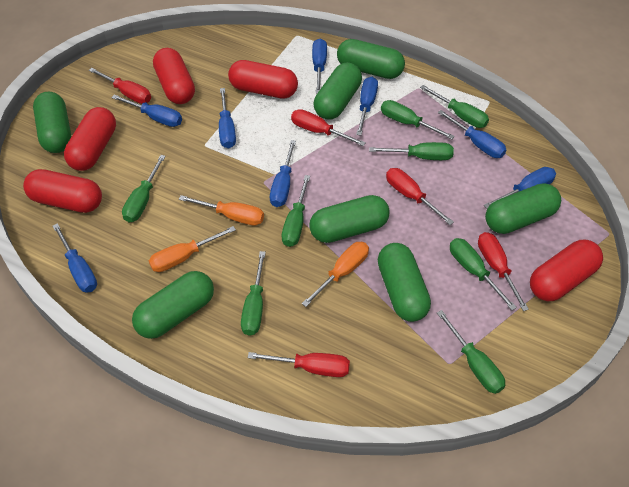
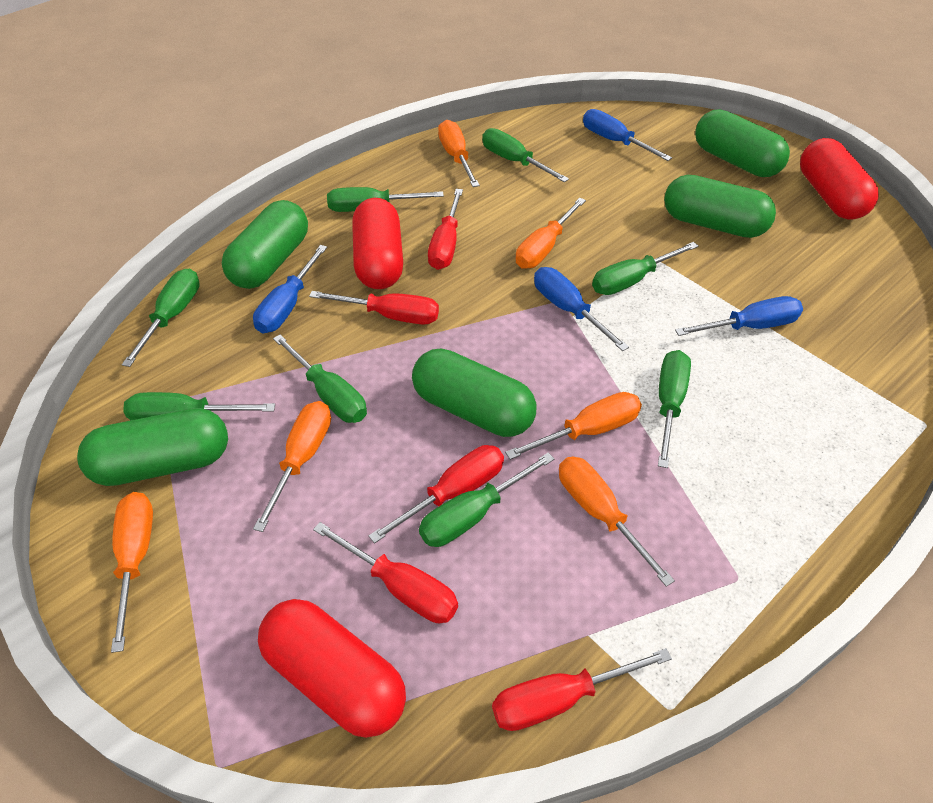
blue screwdriver: [53,223,97,293] [111,94,182,127] [219,88,236,148] [270,140,296,207] [312,39,327,93] [356,77,378,136] [438,110,506,158] [484,167,556,209] = 8 -> [253,245,327,333] [534,267,629,351] [583,109,672,161] [675,296,803,336] = 4
green capsule: [33,92,72,153] [132,271,214,339] [309,195,389,243] [314,62,362,120] [337,39,405,79] [378,243,431,322] [485,183,561,234] = 7 -> [77,408,228,486] [222,200,308,289] [412,349,536,437] [664,175,776,238] [695,109,790,177] = 5
orange screwdriver: [149,226,236,272] [179,195,264,225] [301,242,369,307] = 3 -> [111,492,153,653] [253,401,331,532] [438,120,480,187] [505,392,642,460] [515,198,586,269] [559,457,675,587] = 6
red capsule: [23,169,102,213] [64,107,116,171] [153,48,195,104] [228,60,298,99] [530,240,603,301] = 5 -> [258,599,406,738] [352,198,403,289] [800,138,879,220] = 3

